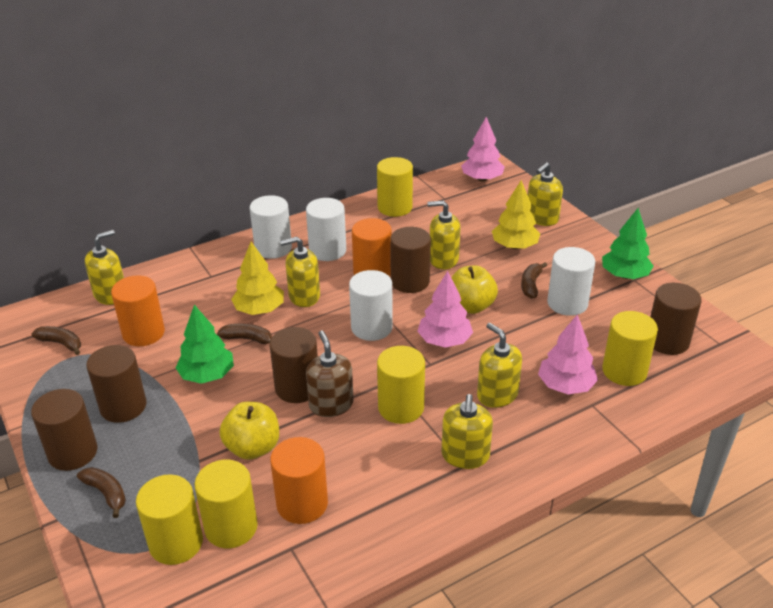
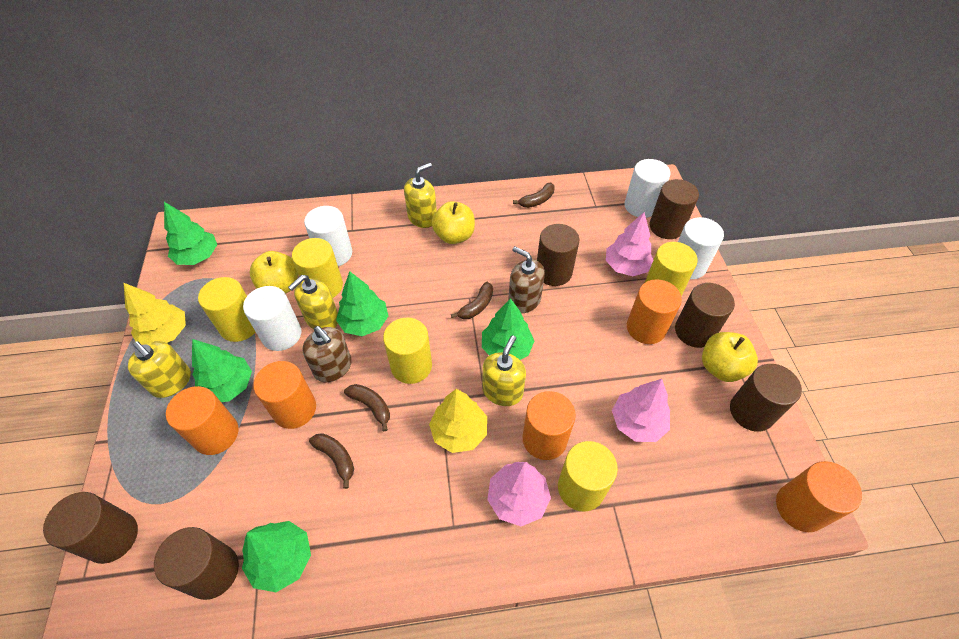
brown cylinder: [31,389,98,471] [86,345,146,423] [270,327,318,403] [390,227,431,293] [650,283,702,355] = 5 -> [43,492,138,564] [154,527,239,600] [537,224,579,286] [649,179,699,239] [675,283,735,348] [730,364,802,432] = 6
brown soap dispenser: [306,330,354,417] = 1 -> [302,326,352,382] [508,246,545,313] = 2
green tree: [175,305,234,384] [602,208,653,279] = 2 -> [164,202,217,265] [192,339,252,402] [242,521,311,592] [336,271,388,336] [482,298,534,360] = 5
orange cylinder: [111,275,165,346] [270,437,328,524] [352,218,392,277] = 3 -> [166,386,238,455] [254,361,316,429] [522,391,576,460] [627,279,682,344] [776,461,862,532] = 5
yellow apple: [219,402,279,460] [452,266,498,314] = 2 -> [250,251,298,294] [432,201,475,244] [702,332,758,382] = 3
yellow soap dispenser: [85,230,124,305] [280,236,320,307] [427,200,461,269] [442,394,493,469] [477,323,522,408] [528,162,563,226] = 6 -> [128,341,191,398] [288,275,338,329] [404,163,437,228] [482,335,526,406] = 4

